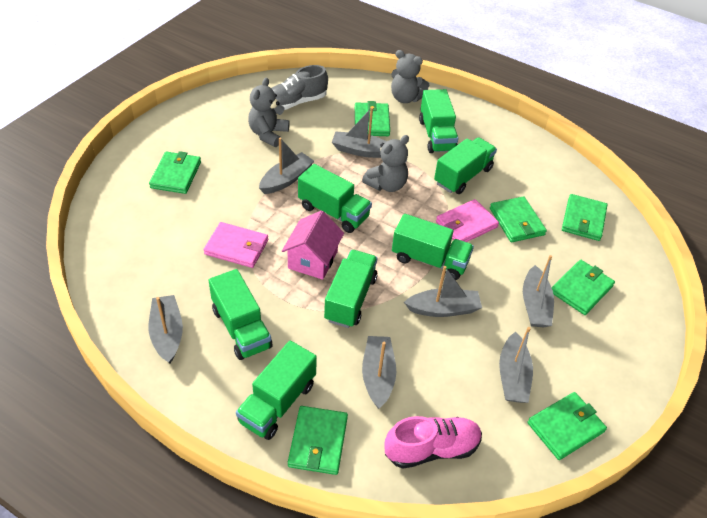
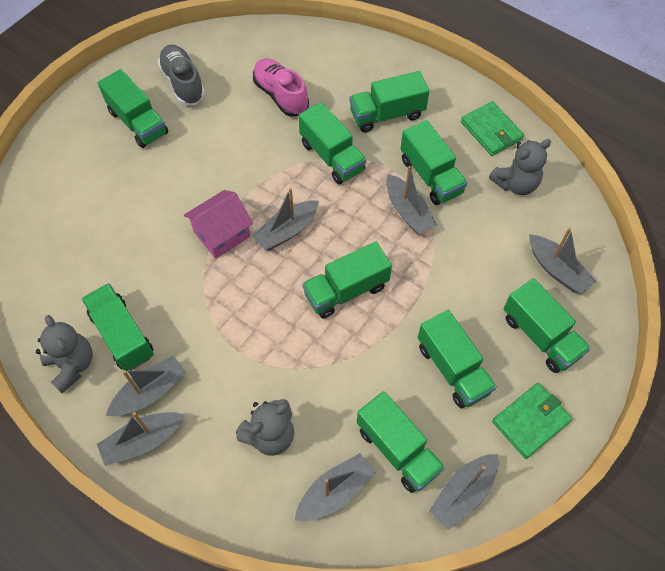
green truck: [209,269,273,360] [236,341,317,440] [298,164,372,233] [324,250,378,328] [392,214,474,280] [419,89,458,153] [434,137,497,194] = 7 -> [82,283,154,371] [98,69,168,148] [298,102,366,184] [302,241,392,318] [349,71,429,132] [357,391,445,493] [400,120,467,205] [418,310,497,408] [503,278,591,373] = 9
green wallet: [149,151,201,194] [288,406,348,475] [355,101,390,136] [490,196,547,242] [527,392,607,460] [552,260,615,315] [562,194,607,241] = 7 -> [461,101,524,156] [492,383,572,459] = 2
pink wallet: [204,222,268,268] [436,199,499,242] = 2 -> none = 0

